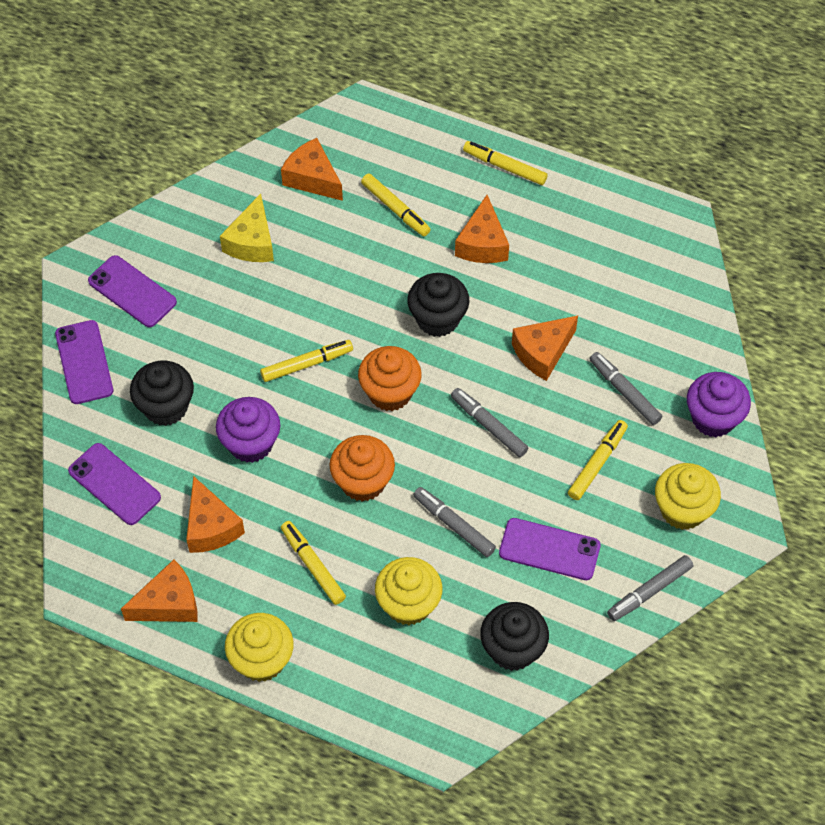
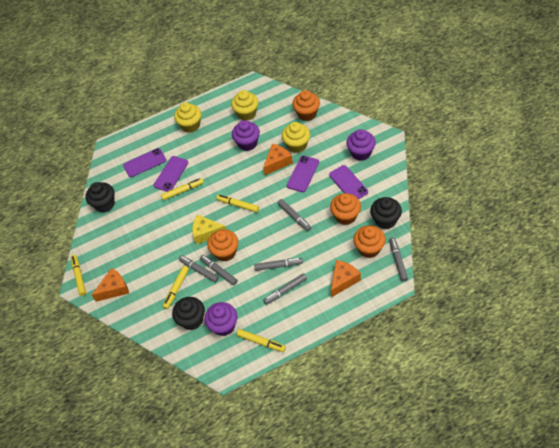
grey marker: [413,487,496,557] [451,388,528,457] [590,352,662,425] [607,555,693,621] = 4 -> [179,255,219,282] [200,255,238,285] [254,258,303,271] [263,273,307,305] [278,199,311,231] [389,238,408,282] = 6
orange cheese: [121,559,198,622] [186,476,245,553] [281,138,343,201] [455,195,509,263] [512,316,578,381] = 5 -> [92,268,129,302] [263,144,293,175] [331,260,361,297] = 3
orange cupcake: [329,435,395,502] [358,346,422,411] = 2 -> [207,229,238,262] [292,90,320,121] [330,193,361,225] [353,225,386,258] = 4
purple cupcake: [216,397,280,463] [687,372,751,437] = 2 -> [204,302,237,336] [232,120,260,151] [346,129,376,161] = 3

